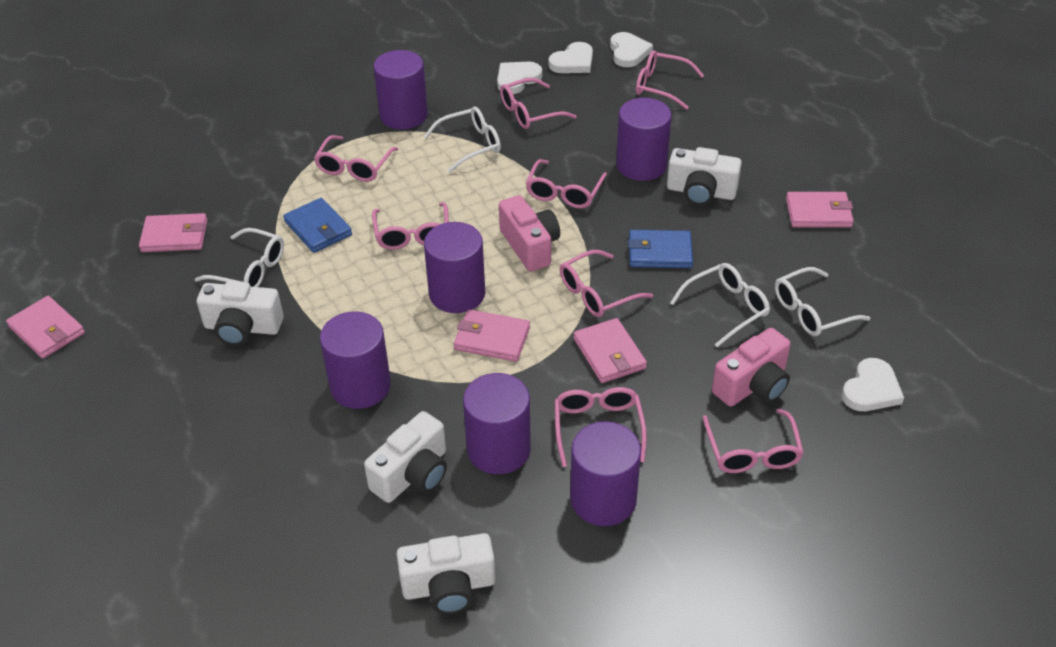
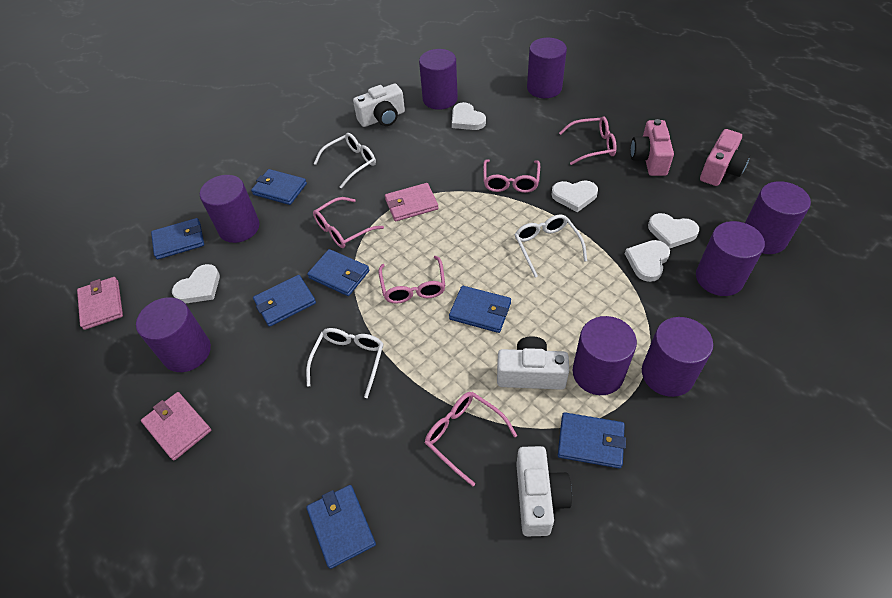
blue wallet: [283,198,352,253] [628,230,693,268] = 2 -> [151,218,204,260] [251,169,307,205] [253,275,316,327] [306,485,376,569] [307,249,369,296] [449,286,511,333] [558,412,626,468] = 7
pink glasses: [314,135,398,182] [372,202,449,250] [500,78,577,129] [526,159,607,208] [555,387,647,467] [560,250,653,317] [636,50,704,110] [703,409,804,473] = 8 -> [313,197,384,248] [379,256,445,304] [425,392,517,486] [483,159,540,193] [559,116,617,165] = 5
pink wallet: [6,296,85,359] [139,213,207,252] [454,309,530,362] [573,318,647,383] [786,192,854,228] = 5 -> [77,277,123,330] [141,392,211,461] [385,183,439,222] = 3
purple cylinder: [320,312,391,409] [373,50,428,129] [424,222,485,313] [463,373,531,474] [570,421,641,526] [616,98,672,181] = 6 -> [136,297,211,372] [200,175,260,243] [419,49,458,110] [527,38,567,98] [573,316,637,395] [642,317,713,397] [696,221,765,296] [745,181,811,254] = 8
white camera: [197,281,284,346] [364,411,447,503] [397,533,496,614] [667,147,742,205] = 4 -> [353,84,405,127] [497,336,569,390] [516,446,572,536] = 3
white glasses: [195,228,284,287] [424,107,501,173] [670,263,770,347] [775,267,870,336] = 4 -> [306,328,384,398] [314,133,376,188] [514,215,587,277] = 3
white heart: [497,62,542,94] [548,42,593,73] [610,32,653,67] [842,358,904,411] = 4 -> [172,264,220,304] [452,102,486,130] [551,181,598,212] [625,240,670,282] [648,213,699,249] = 5

